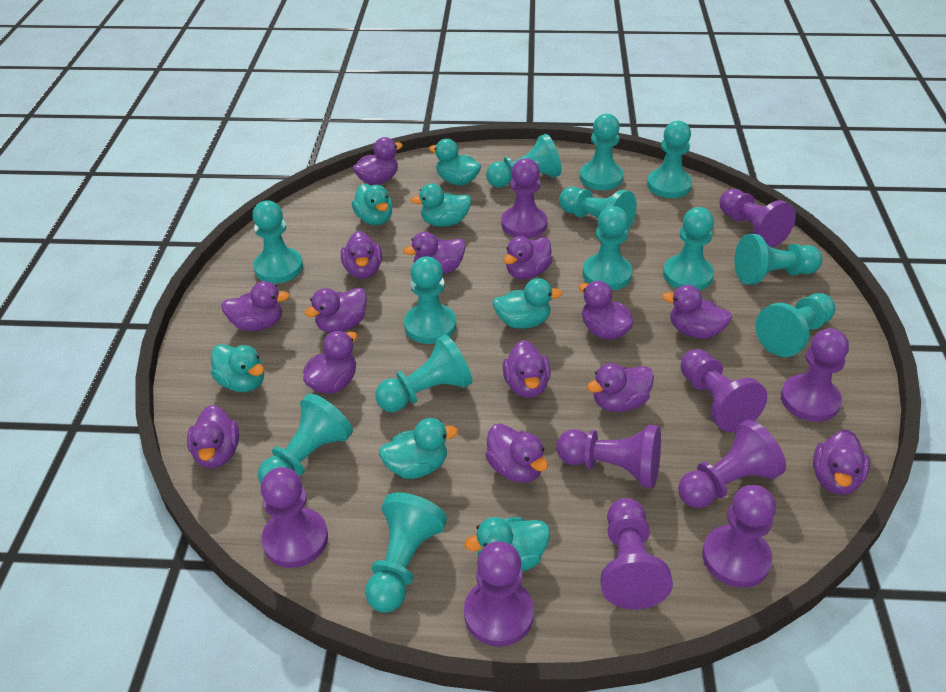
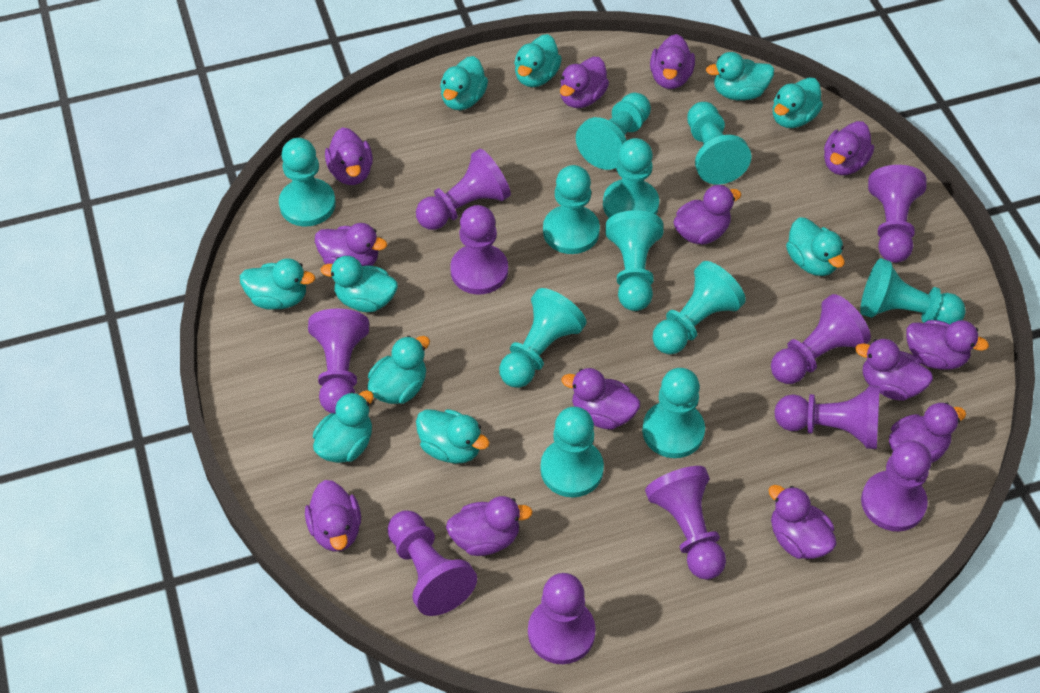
purple duck: [187,405,239,468] [221,281,290,331] [303,331,357,394] [305,288,367,333] [341,231,382,279] [353,137,403,185] [403,231,466,275] [485,424,548,483] [503,236,553,280] [503,340,551,398] [579,281,633,340] [587,363,654,412] [662,285,732,339] [813,430,870,495] = 14 -> [305,480,361,552] [315,223,387,266] [325,127,373,185] [446,496,533,556] [560,57,609,108] [562,368,640,429] [650,34,695,89] [673,185,741,244] [769,485,837,559] [824,121,874,175] [855,339,933,401] [889,403,966,463] [906,320,989,370] = 13
turquoise duck: [211,344,264,392] [352,184,393,225] [379,418,458,479] [411,183,471,227] [429,139,481,185] [465,517,550,572] [493,278,562,329] = 7 -> [240,258,315,310] [313,390,374,463] [321,256,398,312] [367,336,430,404] [416,409,490,464] [440,56,488,110] [514,34,562,87] [706,52,774,101] [773,77,823,128] [786,218,845,276] = 10
turquoise pawn: [252,201,303,283] [258,393,353,485] [365,493,447,613] [375,334,473,412] [404,256,456,344] [486,134,561,188] [559,187,637,231] [580,114,624,190] [583,206,633,290] [647,121,692,198] [663,207,714,291] [734,234,822,284] [755,293,835,357] = 13 -> [279,138,336,226] [499,288,587,388] [540,407,604,498] [543,165,600,254] [576,93,651,170] [603,138,659,218] [605,210,664,311] [642,368,705,458] [653,261,746,354] [687,102,751,185] [860,258,966,324] = 11

